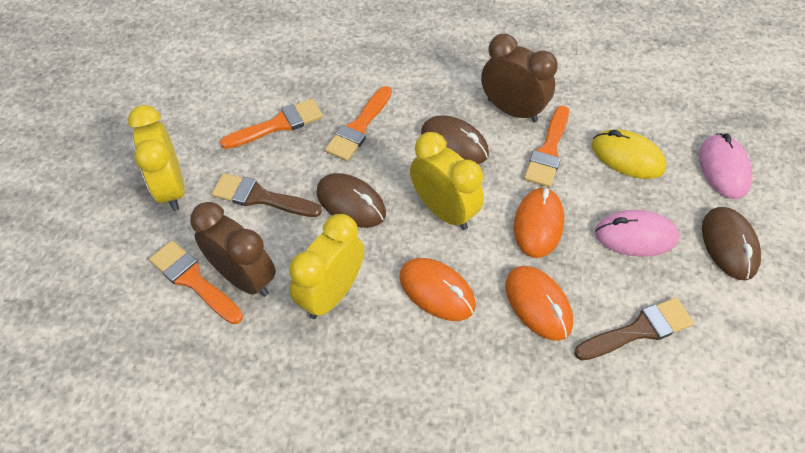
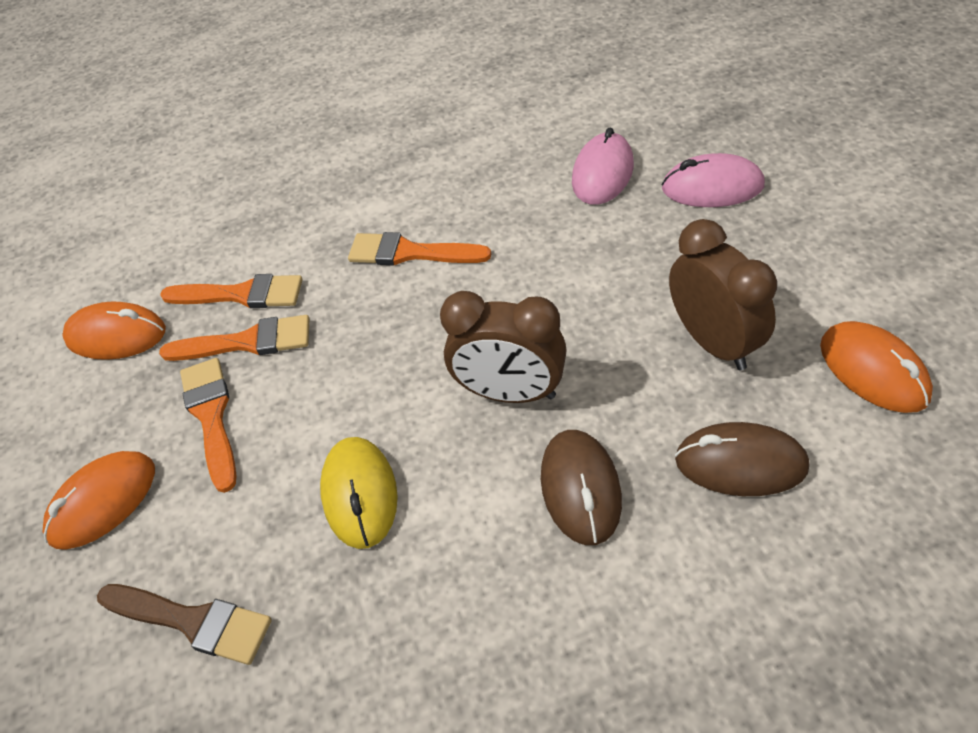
brown brush: [212,173,322,217] [574,297,694,360] = 2 -> [97,584,272,665] = 1
brown mouse: [316,173,386,228] [421,116,489,164] [702,207,761,280] = 3 -> [541,430,622,545] [675,422,809,496] = 2
yellow clock: [128,105,185,211] [289,214,364,319] [410,132,484,230] = 3 -> none = 0

